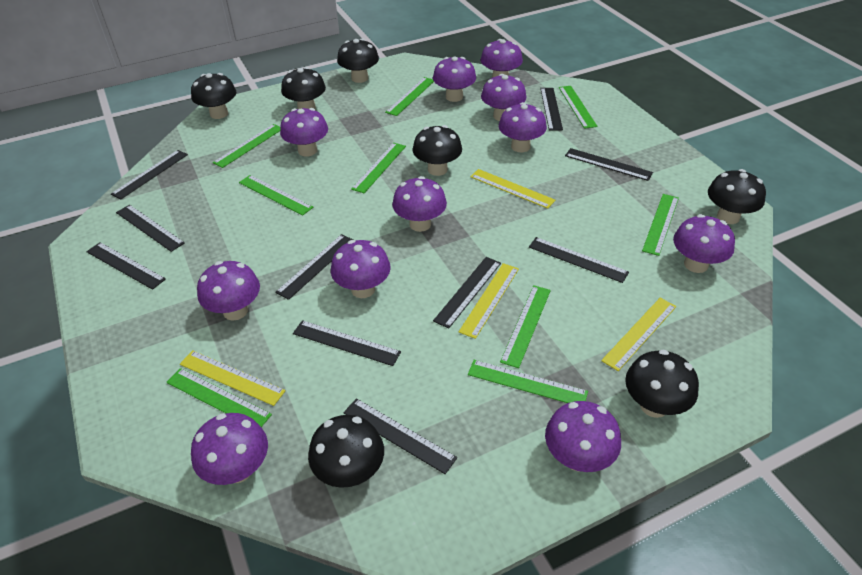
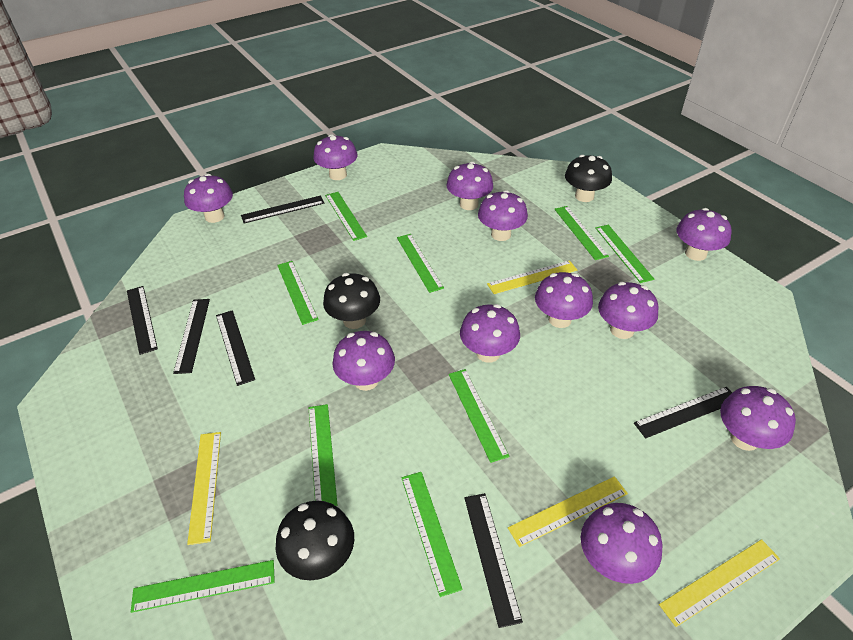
black mushroom: [191,73,237,119] [281,67,326,109] [308,415,384,488] [337,39,379,83] [413,125,462,176] [625,349,699,418] [708,169,766,224] = 7 -> [276,501,354,580] [323,273,380,329] [565,155,612,202] = 3
black ruler: [86,242,166,290] [111,150,188,199] [116,205,185,252] [275,234,353,300] [293,320,401,366] [343,398,457,474] [433,257,501,329] [529,237,629,283] [540,88,563,131] [565,148,653,181] = 10 -> [127,286,158,355] [173,299,210,374] [216,310,255,386] [241,196,324,223] [464,493,523,628] [634,387,732,438] = 6

